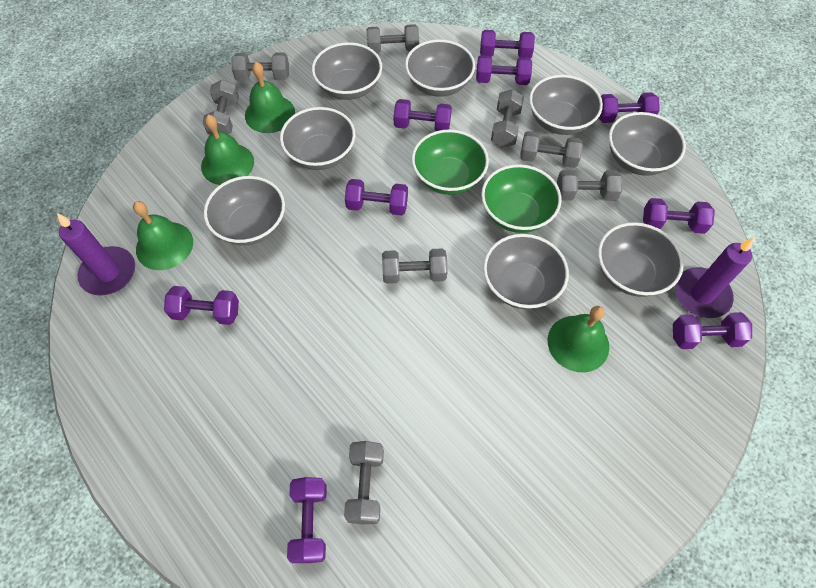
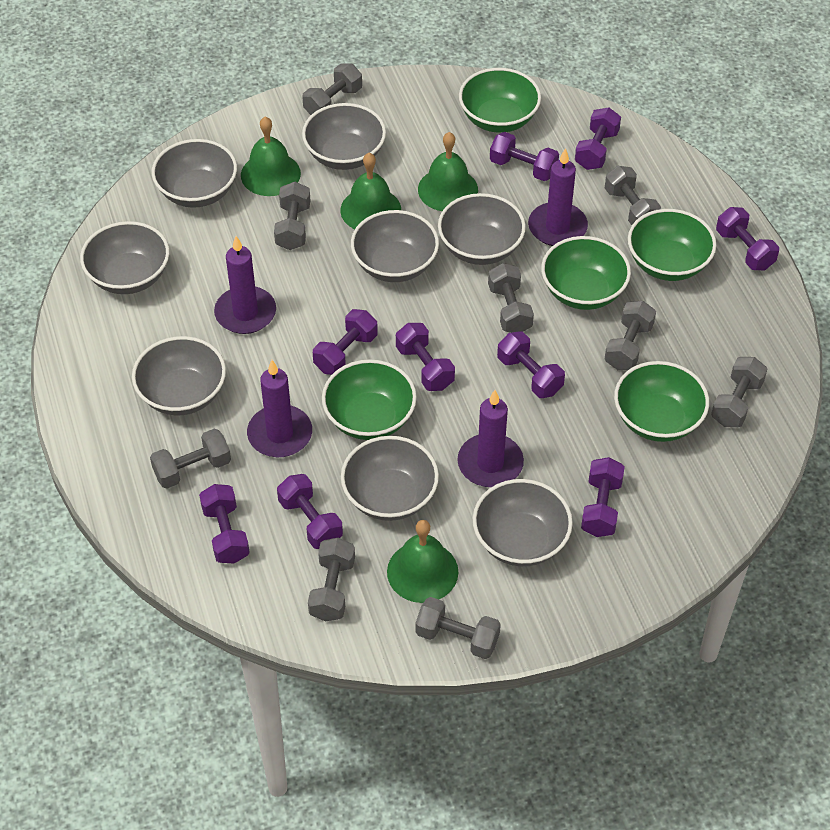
green bowl: [412,129,489,195] [481,164,561,233] = 2 -> [322,359,417,440] [459,68,541,133] [541,236,631,310] [614,361,709,442] [628,209,716,281] = 5
grey dumbbell: [203,79,239,135] [232,53,289,81] [344,441,384,524] [366,24,419,53] [382,248,448,284] [491,89,524,148] [520,131,583,168] [557,170,623,201] = 8 -> [150,429,231,489] [274,182,310,250] [302,63,362,115] [308,538,355,621] [415,597,501,659] [488,263,534,333] [605,166,661,225] [605,301,656,370] [711,357,767,427] = 9
purple candle: [57,213,135,295] [675,237,754,318] = 2 -> [214,236,276,334] [247,360,312,457] [457,390,524,487] [528,148,588,246] = 4

